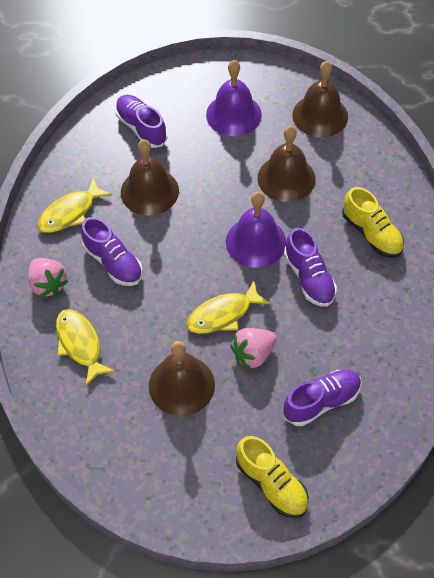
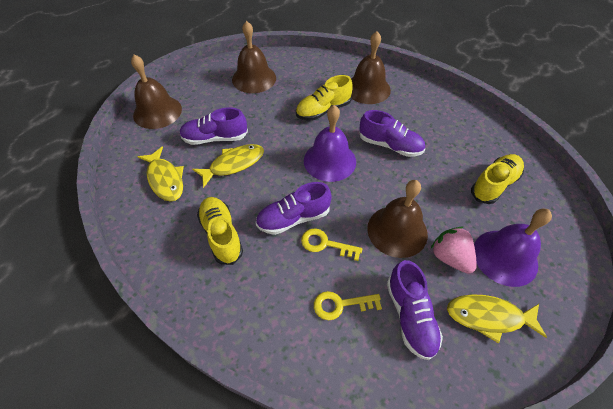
pink strawberry: [28,258,68,298] [230,328,277,370] = 2 -> [431,227,477,274] = 1
yellow key: none = 0 -> [301,228,362,261] [314,291,382,320] = 2
yellow shoe: [236,436,309,518] [342,187,404,258] = 2 -> [197,197,243,265] [296,75,353,120] [471,154,524,204] = 3

